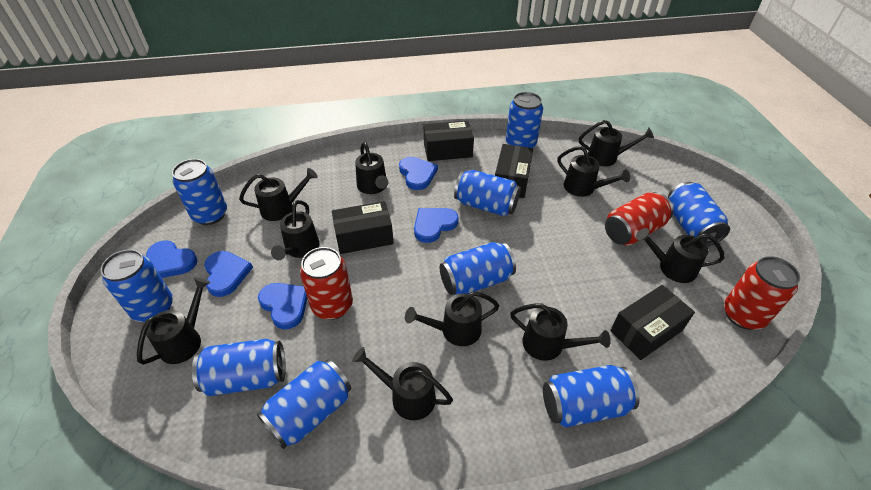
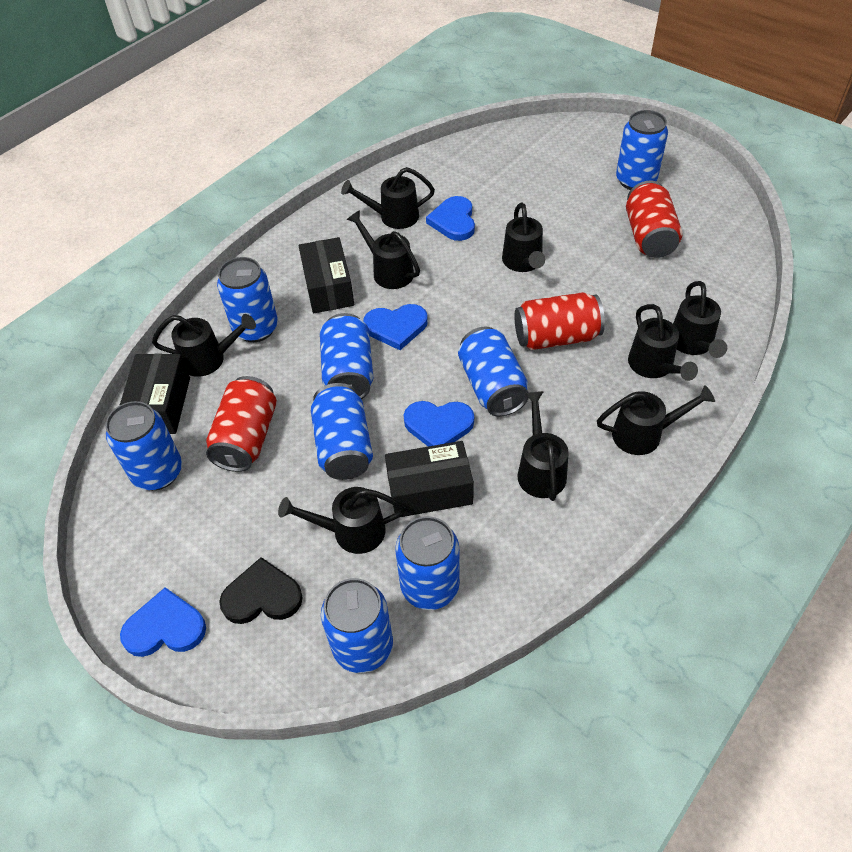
black box: [332,201,394,254] [424,121,474,161] [495,144,533,198] [610,285,695,360] = 4 -> [119,353,190,434] [299,237,354,314] [385,441,474,518] = 3
black heart: none = 0 -> [219,557,303,624] = 1
black watering can: [137,278,210,365] [239,168,317,221] [271,200,320,260] [352,347,453,420] [355,142,388,194] [405,291,499,346] [510,303,611,361] [557,146,630,197] [579,120,654,166] [636,228,725,283] = 10 -> [152,314,256,377] [278,487,406,554] [341,167,435,229] [347,210,420,289] [502,202,545,272] [517,391,568,501] [597,385,715,455] [628,304,698,381] [673,281,727,358] = 9
blue can: [101,249,173,322] [172,159,227,225] [192,339,286,396] [257,359,351,449] [440,242,516,295] [454,170,521,216] [506,92,543,148] [543,365,640,427] [668,182,730,246] = 9 -> [105,401,182,490] [217,257,278,342] [311,383,373,480] [320,313,373,399] [321,578,393,673] [395,516,460,610] [458,326,529,417] [616,110,668,190] = 8
blue heart: [146,240,197,278] [204,251,253,297] [258,283,307,329] [399,157,438,190] [414,208,459,243] = 5 -> [120,587,206,657] [363,304,428,350] [404,401,474,446] [426,196,475,241] = 4

